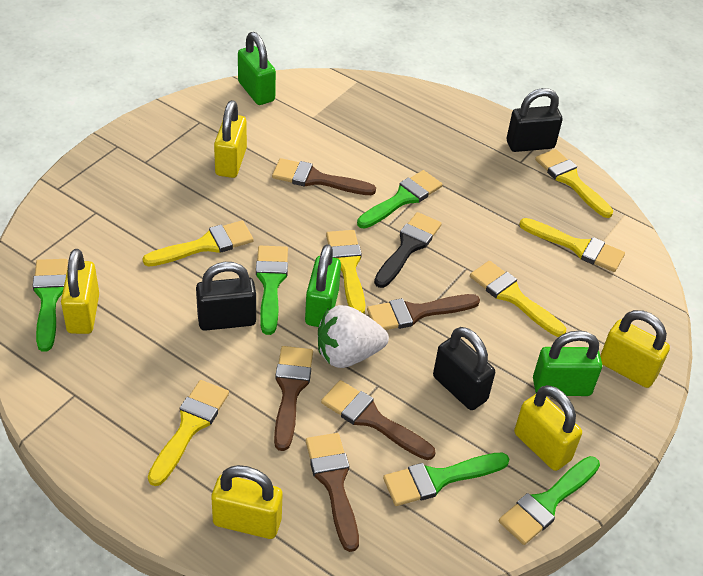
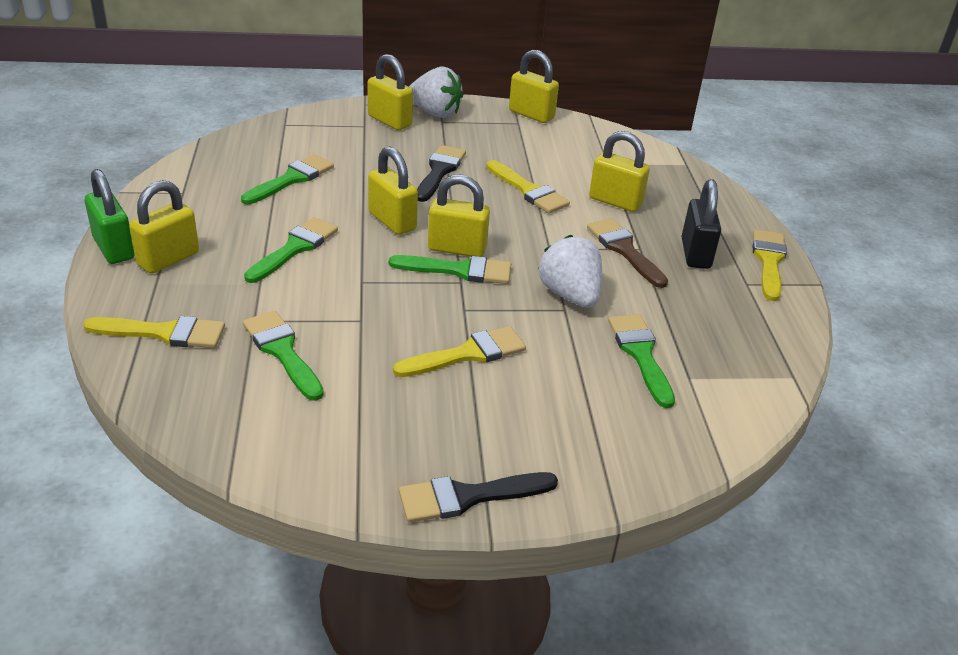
black brush: [374,212,442,288] = 1 -> [399,472,558,523] [417,145,466,202] = 2
black padlock: [196,262,256,331] [433,327,495,410] [507,88,563,152] = 3 -> [682,179,721,269] = 1
brown brush: [272,158,376,195] [274,346,313,451] [306,433,359,552] [321,380,436,460] [367,294,480,330] = 5 -> [587,218,668,288] = 1
green padlock: [238,32,276,105] [305,244,341,327] [533,331,602,396] = 3 -> [85,169,135,264] = 1
white strawberry: [318,305,389,368] = 1 -> [409,67,463,118] [538,235,602,308] = 2
yellow brush: [142,220,254,267] [148,380,229,486] [326,230,365,314] [470,261,566,337] [519,218,625,272] [535,149,613,218] = 6 -> [83,316,225,348] [393,326,526,377] [486,160,570,213] [753,229,787,301] = 4
yellow padlock: [61,249,99,334] [211,465,282,539] [214,100,247,178] [514,385,582,471] [600,310,670,388] = 5 -> [129,180,199,274] [368,54,413,130] [368,146,418,235] [428,175,490,257] [509,50,559,123] [589,131,650,212] = 6

